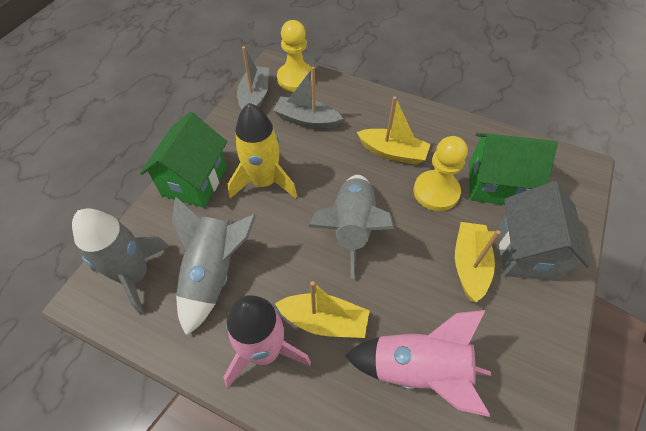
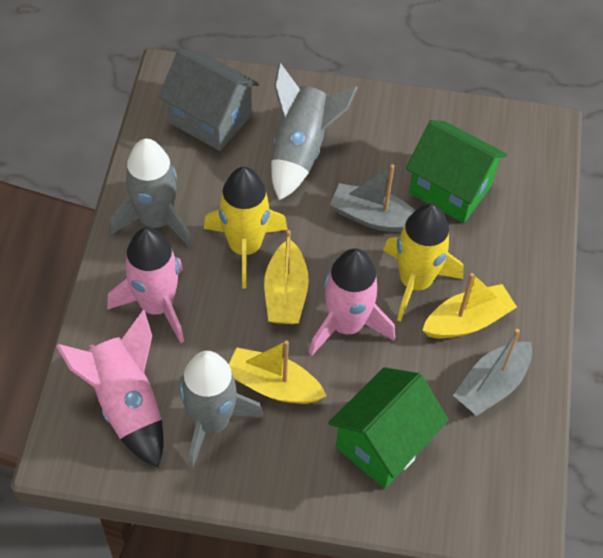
pink rocket: [223,295,311,388] [345,310,491,417] = 2 -> [56,310,164,467] [107,227,184,343] [309,248,395,356] = 3
yellow pawn: [277,20,312,92] [413,136,468,211] = 2 -> none = 0
yellow rocket: [228,103,297,198] = 1 -> [204,167,288,289] [383,203,464,322] = 2

